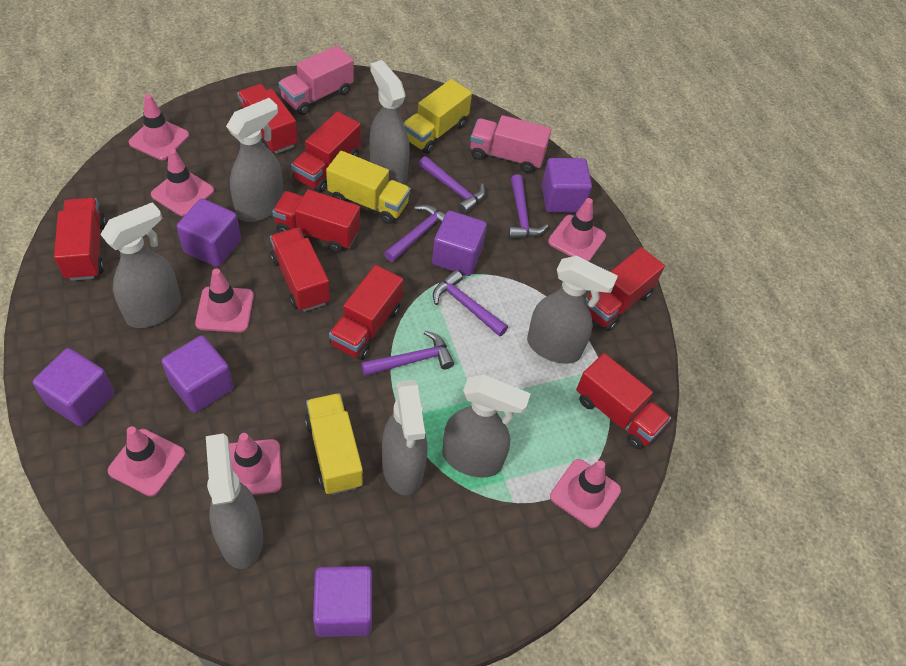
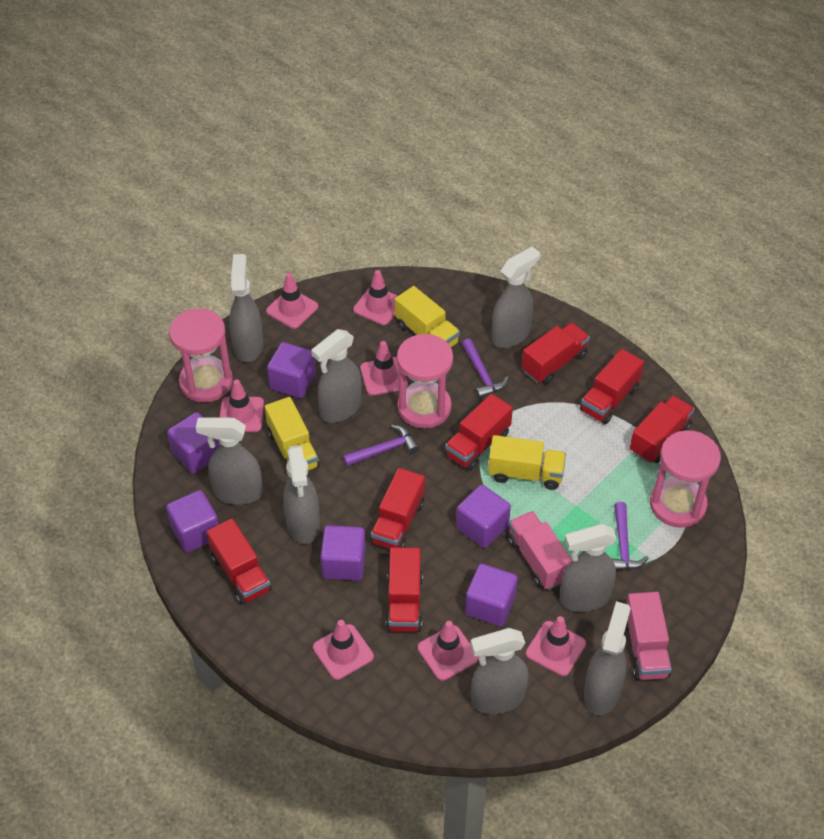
grey spray bottle: [100,202,181,328] [206,433,263,569] [226,98,283,222] [370,60,410,184] [382,380,427,495] [442,375,531,477] [527,256,618,364] = 7 -> [196,418,263,505] [229,254,263,362] [283,445,320,544] [311,329,361,423] [470,628,529,714] [492,246,540,348] [560,524,617,612] [584,601,631,716] = 8
pink hourglass: none = 0 -> [169,309,233,403] [397,334,453,429] [650,430,721,528] = 3
purple hammer: [361,331,454,376] [384,205,445,262] [419,156,486,214] [433,270,508,337] [508,174,548,239] = 5 -> [343,425,419,466] [462,338,509,399] [611,502,649,570] = 3
red truck: [54,198,106,281] [237,84,298,154] [270,228,330,312] [272,189,360,253] [291,111,361,193] [329,265,403,360] [576,353,671,449] [585,247,665,331] = 8 -> [207,519,272,605] [370,468,425,549] [386,547,423,632] [445,394,513,471] [522,323,590,384] [580,349,644,424] [630,395,694,463] = 7

